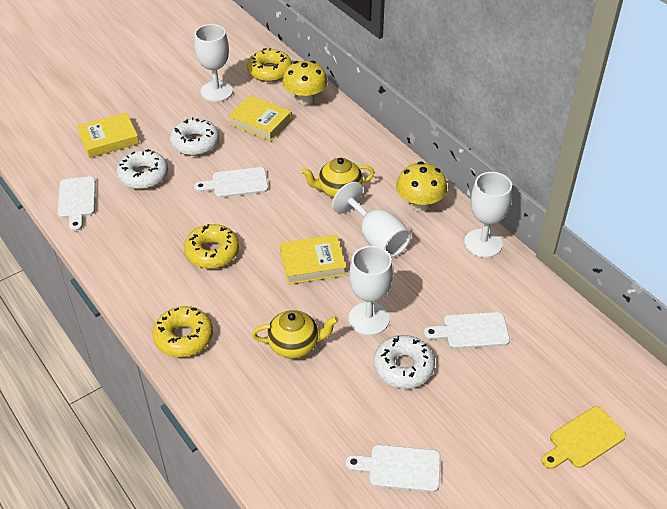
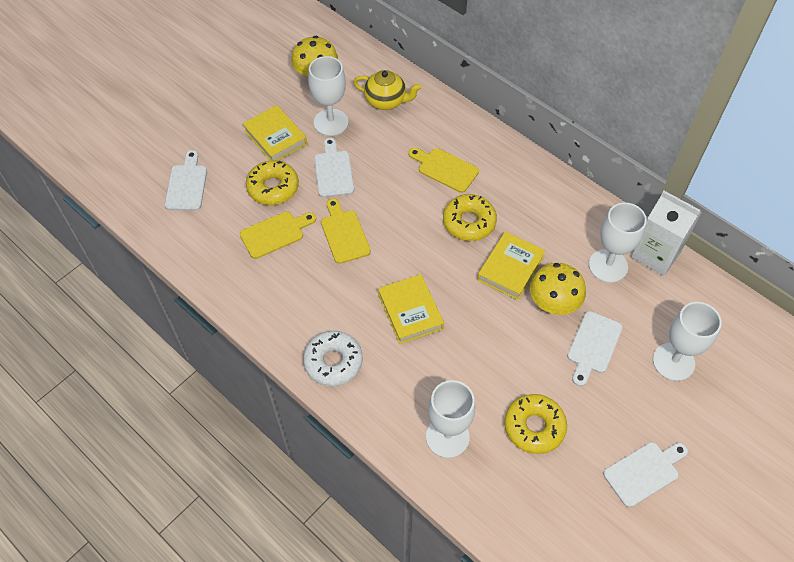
white carton: none = 0 -> [631,191,702,276] = 1
white donut: [117,149,168,189] [170,117,219,156] [374,335,435,389] = 3 -> [303,331,363,386] = 1
yellow cutting board: [541,406,626,469] = 1 -> [240,211,316,259] [321,198,371,264] [409,148,479,193] = 3
yellow teapot: [252,310,338,359] [301,158,375,198] = 2 -> [354,70,421,110] = 1

